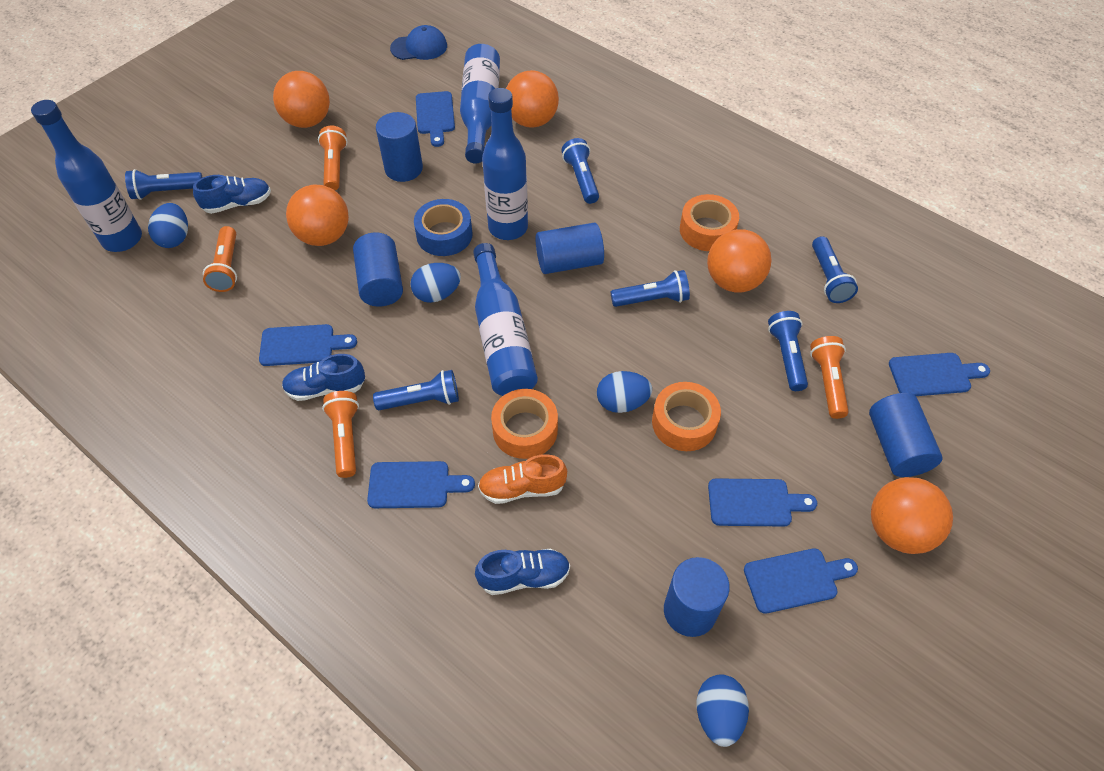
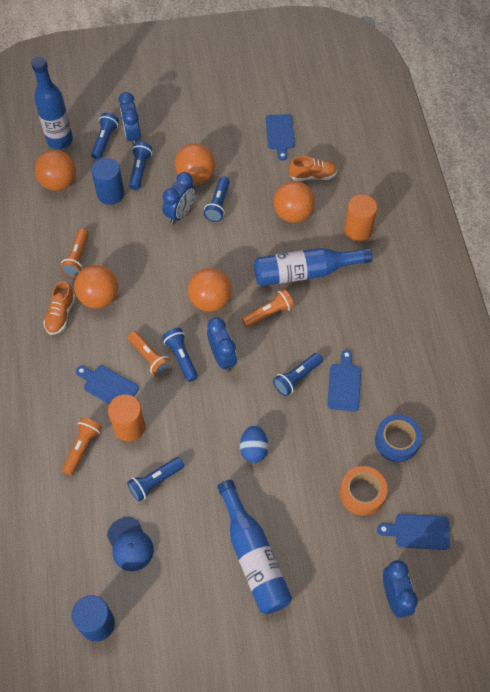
blue bottle: [31,100,142,252] [460,44,500,164] [473,243,538,396] [482,88,528,240] = 4 -> [31,57,73,149] [217,480,292,614] [254,248,373,286] = 3
blue clock: none = 0 -> [118,92,141,146] [162,172,195,224] [207,318,237,372] [383,560,418,618] = 4
blue cutting board: [259,324,357,366] [367,461,475,508] [416,91,455,147] [708,478,817,527] [744,548,858,614] [889,353,990,396] = 6 -> [76,366,139,404] [265,114,295,161] [327,350,361,411] [377,514,450,550] = 4
blue cylinder: [353,233,403,307] [376,112,423,182] [536,223,604,274] [664,557,730,637] [869,393,942,477] = 5 -> [72,595,115,642] [91,158,124,205] = 2
blue egg: [148,203,188,248] [410,263,461,303] [597,371,652,413] [696,674,749,747] = 4 -> [240,425,268,463] = 1
blue shoe: [193,175,271,214] [282,354,365,401] [475,549,570,595] = 3 -> none = 0
orange cylinder: none = 0 -> [108,395,145,442] [344,195,377,242] = 2
orange shoe: [478,454,567,504] = 1 -> [43,281,75,335] [289,156,337,181] = 2
orange tape: [491,389,558,459] [652,382,721,451] [680,194,739,251] = 3 -> [340,466,387,516] = 1

